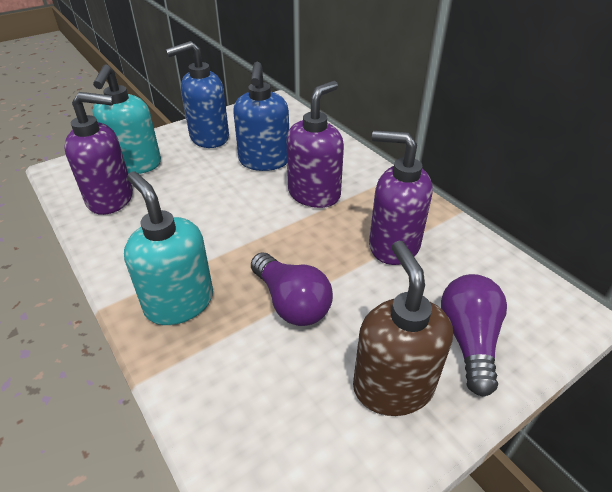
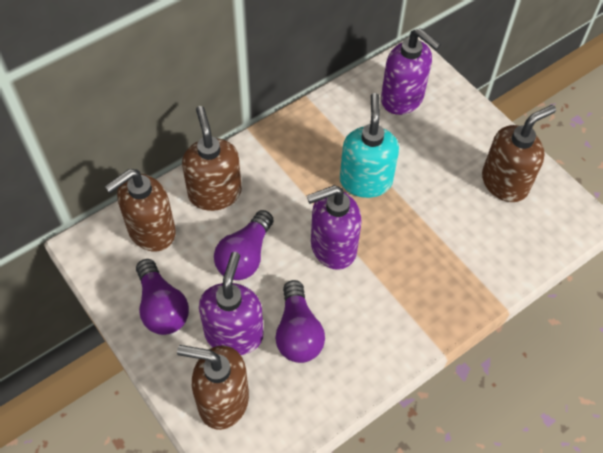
blue soap dispenser: [166,41,229,148] [233,62,289,171] = 2 -> none = 0
brown soap dispenser: [353,241,453,416] = 1 -> [105,169,176,251] [177,345,249,430] [182,106,242,211] [482,105,556,202] = 4
purple light bulb: [251,252,333,326] [441,274,507,397] = 2 -> [136,259,189,335] [214,210,273,280] [275,280,325,363] = 3
turquoise soap dispenser: [92,64,161,174] [124,171,213,325] = 2 -> [340,93,399,198] = 1

